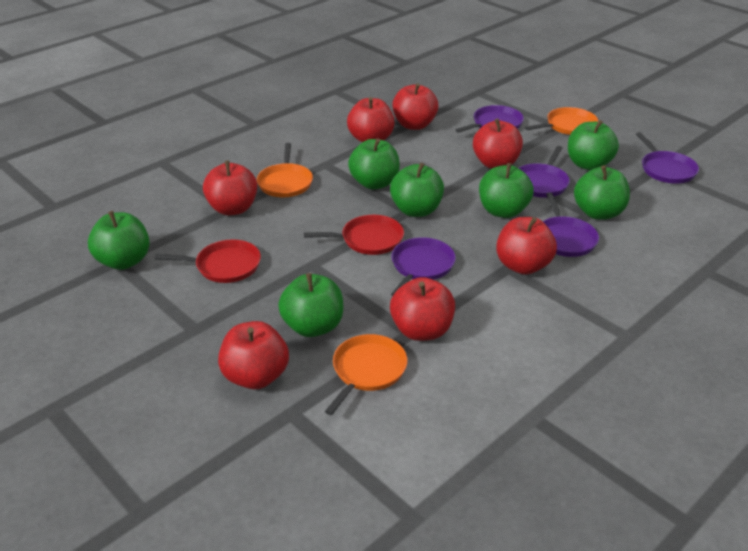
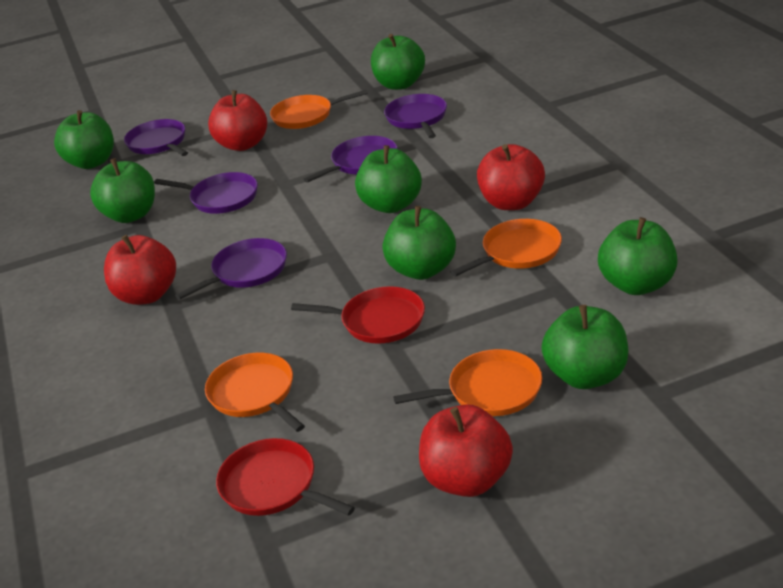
orange pan: [257,143,313,197] [325,334,407,415] [525,107,598,135] = 3 -> [205,353,305,432] [270,90,368,129] [393,349,542,416] [451,219,562,277] = 4
red apple: [203,161,257,215] [218,321,289,389] [347,97,395,142] [390,277,455,341] [392,83,439,130] [473,118,523,169] [496,217,557,275] = 7 -> [104,235,176,305] [208,90,267,151] [419,404,513,497] [477,144,545,210] = 4

